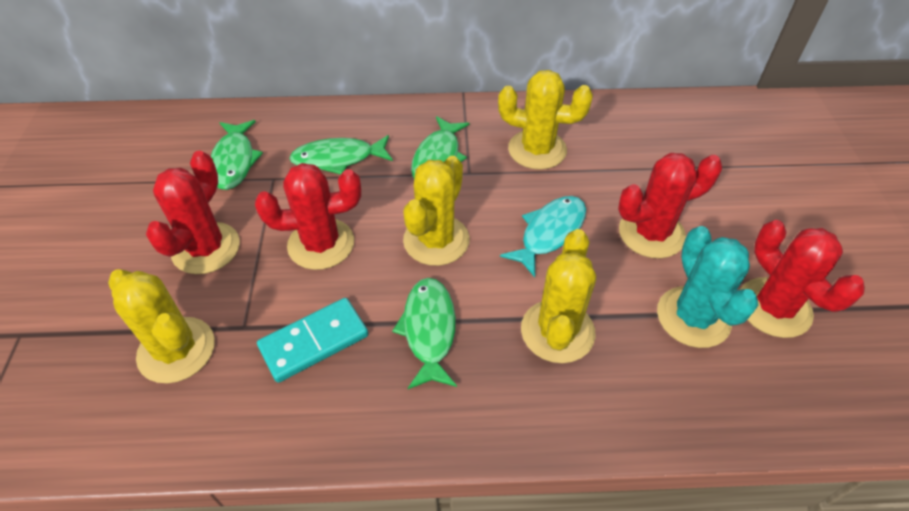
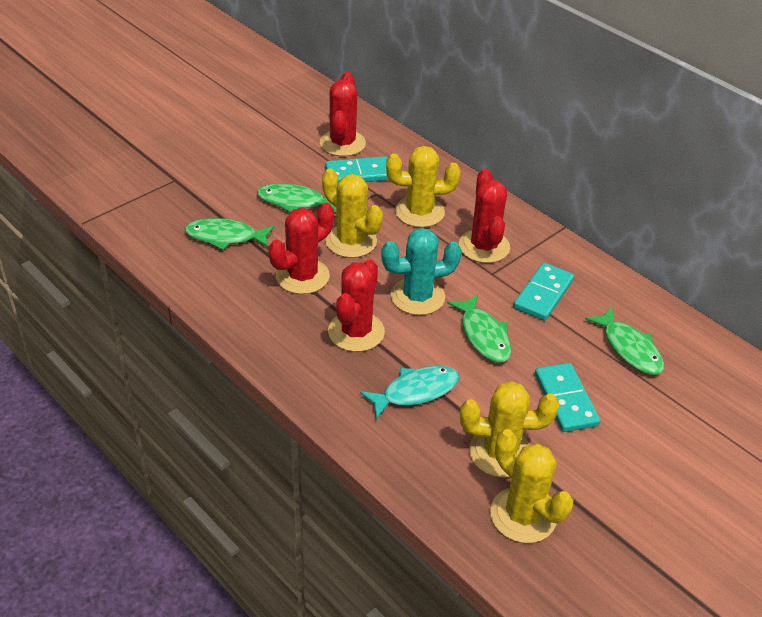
turquoise domino: [257,298,368,383] = 1 -> [325,156,389,183] [514,263,574,321] [535,363,600,432] = 3

